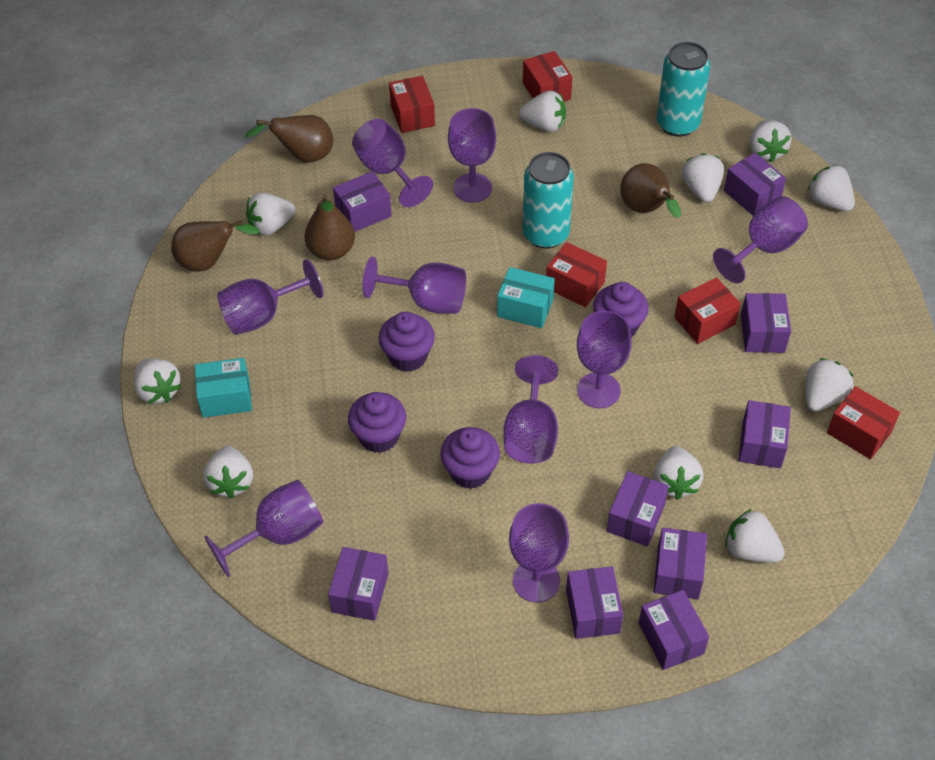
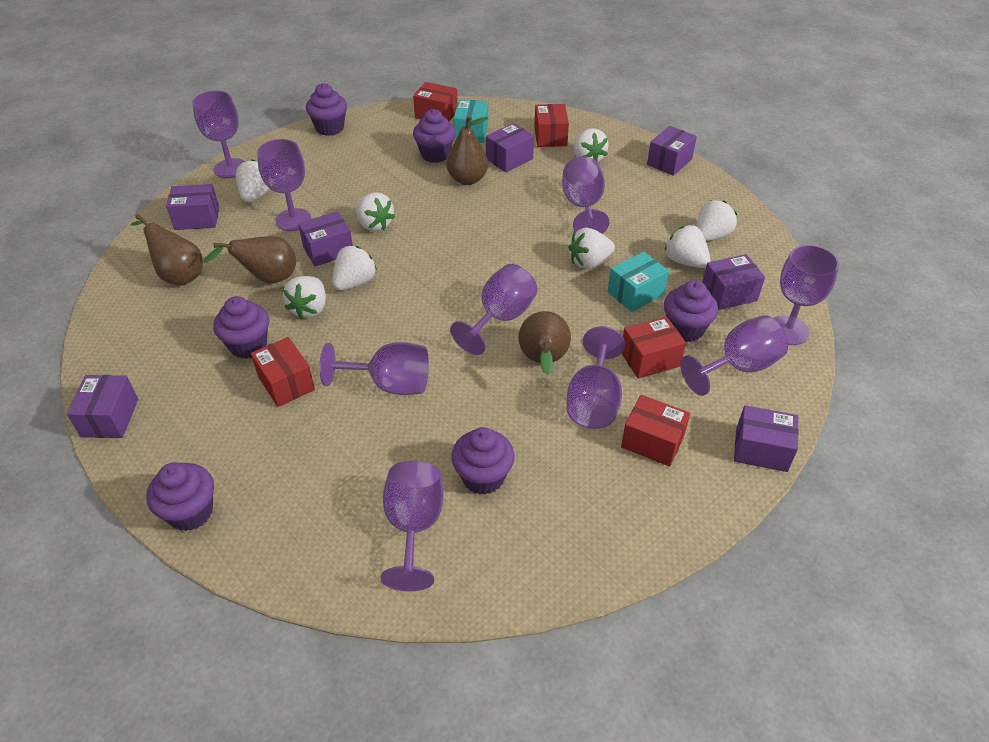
purple box: [328,547,388,621] [333,171,392,232] [566,566,623,639] [607,471,669,546] [639,590,709,670] [653,527,707,599] [724,153,786,216] [738,400,791,468] [741,293,791,353] = 9 -> [67,375,138,438] [166,184,220,230] [298,211,353,266] [486,123,534,172] [647,126,697,176] [702,254,765,310] [734,405,799,472] = 7
purple cupcake: [348,392,406,453] [379,311,435,372] [440,427,500,489] [593,282,649,338] = 4 -> [146,462,214,531] [213,296,269,359] [306,83,347,136] [413,109,456,163] [451,427,515,495] [664,280,718,342] = 6
turquoise can: [523,152,574,249] [657,42,710,137] = 2 -> none = 0
white strawberry: [134,358,182,404] [203,446,253,499] [246,193,296,236] [519,91,566,132] [653,446,704,500] [682,153,724,203] [725,509,785,563] [750,120,791,162] [806,358,854,412] [807,165,855,211] = 10 -> [236,159,270,202] [283,276,326,319] [332,246,377,291] [356,192,395,231] [568,228,615,269] [574,129,608,163] [664,225,710,268] [696,200,737,241] = 8

